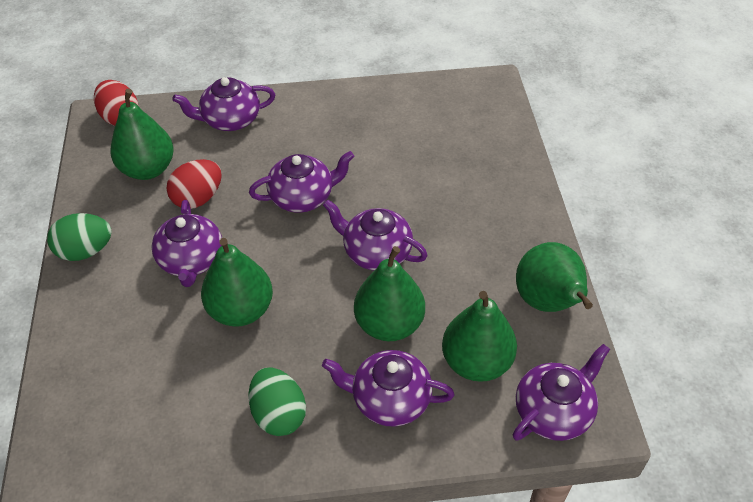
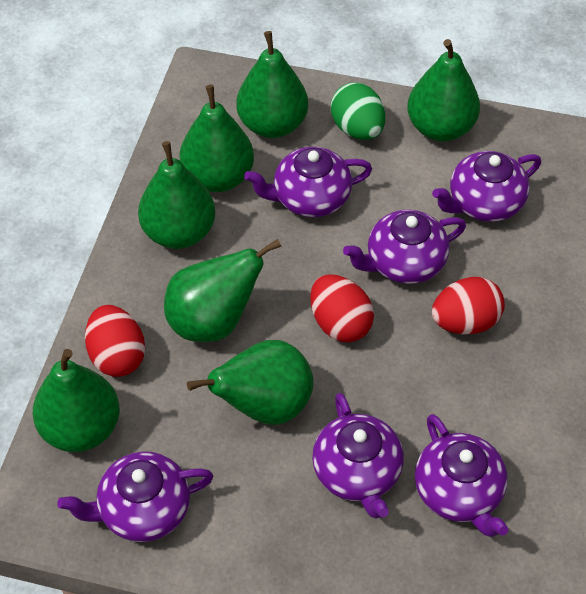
green egg: [47,213,112,261] [249,367,306,436] = 2 -> [331,82,385,140] = 1
green pear: [110,89,174,180] [201,238,273,327] [354,246,425,341] [442,291,517,382] [516,242,593,312] = 5 -> [33,349,120,452] [138,141,215,249] [164,239,282,342] [179,85,254,192] [187,340,313,425] [236,31,308,138] [407,39,480,141] = 7
red egg: [94,80,139,126] [166,159,222,209] = 2 -> [85,305,145,377] [310,274,374,342] [432,277,505,335] = 3

